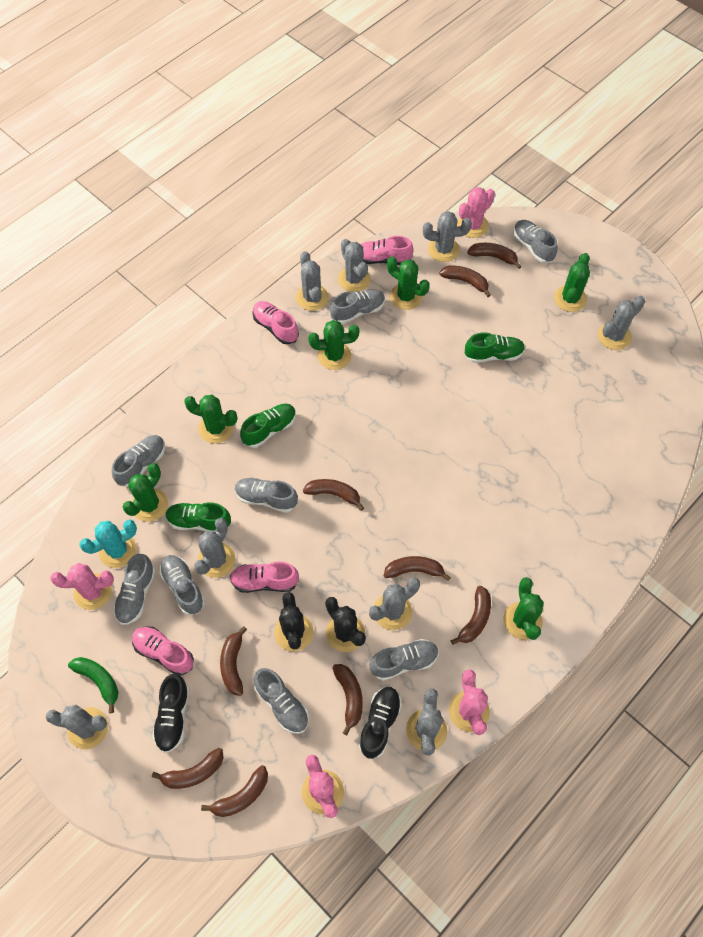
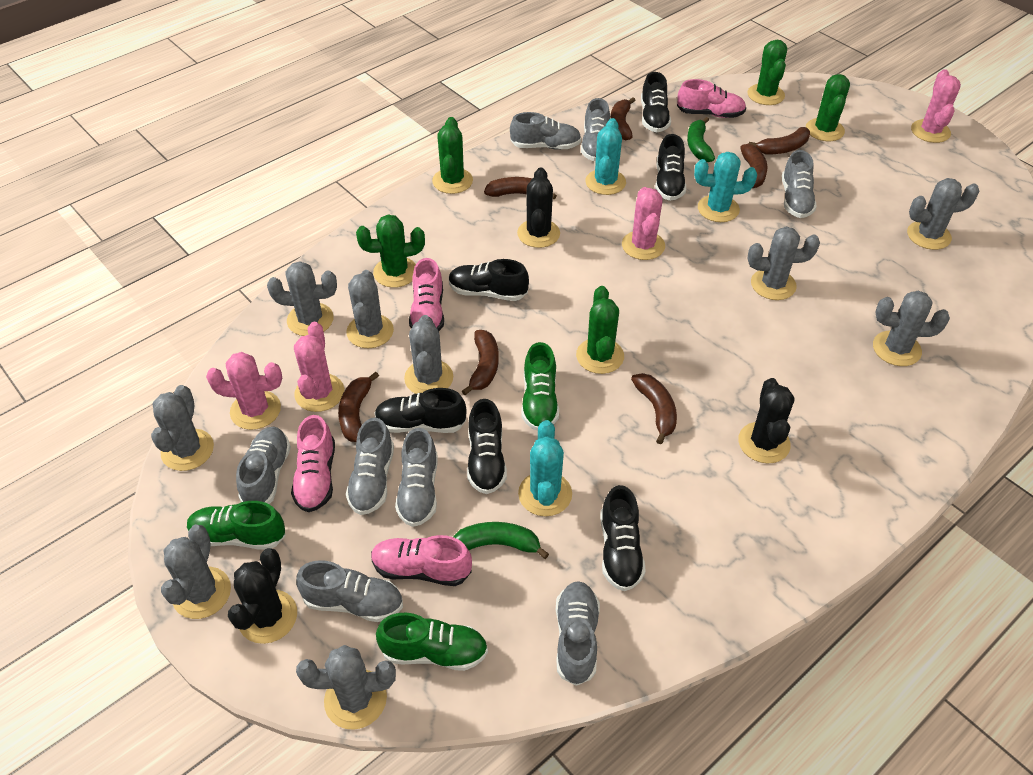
black cactus: [274,592,314,651] [325,597,366,652] = 2 -> [228,548,297,644] [517,167,560,248] [738,378,795,464] = 3
black shoe: [152,674,190,753] [358,687,402,759] = 2 -> [374,388,467,433] [449,259,529,301] [467,399,507,494] [600,485,646,591] [641,72,671,132] [655,134,686,201] = 6
brown banana: [152,748,224,789] [201,765,268,817] [220,626,247,696] [303,479,364,511] [332,664,363,735] [384,556,451,581] [439,266,491,297] [451,586,491,645] [467,243,522,269] = 9 -> [338,372,379,442] [462,330,499,395] [484,177,557,199] [610,97,636,140] [631,373,677,444] [740,144,767,188] [749,127,810,154] = 7
green banana: [68,657,118,713] = 1 -> [453,522,549,559] [687,117,715,162] = 2
green cactus: [123,463,168,522] [184,395,238,444] [308,320,359,370] [387,256,430,310] [503,577,544,640] [554,253,590,312] = 6 -> [356,214,425,288] [432,117,473,194] [576,286,624,374] [748,40,787,105] [806,74,850,141] = 5
grey cactus: [46,705,108,749] [194,518,235,578] [296,251,329,311] [338,239,370,292] [369,578,420,630] [406,688,447,756] [423,211,472,262] [598,296,645,350] = 8 -> [151,385,214,471] [161,525,231,619] [267,261,337,336] [296,645,396,730] [346,270,394,348] [404,315,453,394] [747,227,820,300] [873,291,950,366] [907,178,979,250] = 9
turquoise cactus: [79,520,137,568] = 1 -> [518,420,572,517] [586,118,626,195] [694,152,757,222] = 3

